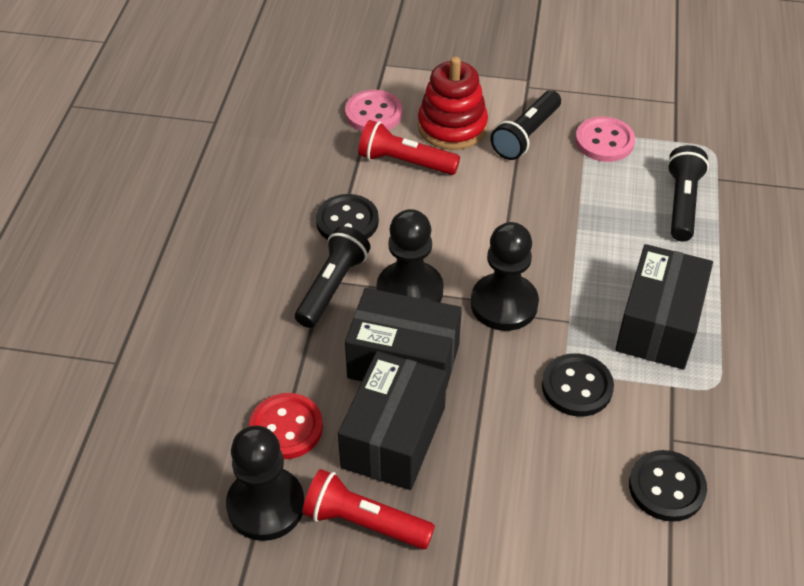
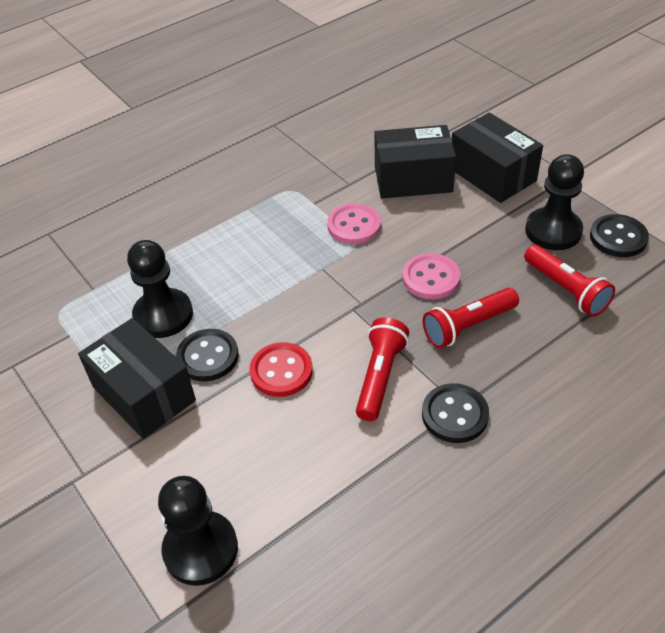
black flashlight: [295,226,371,328] [490,90,561,160] [667,145,709,241] = 3 -> none = 0
red flashlight: [303,469,435,549] [358,120,460,175] = 2 -> [356,317,409,421] [423,288,519,348] [524,245,615,317] = 3
red stacking toy: [418,56,488,150] = 1 -> none = 0

